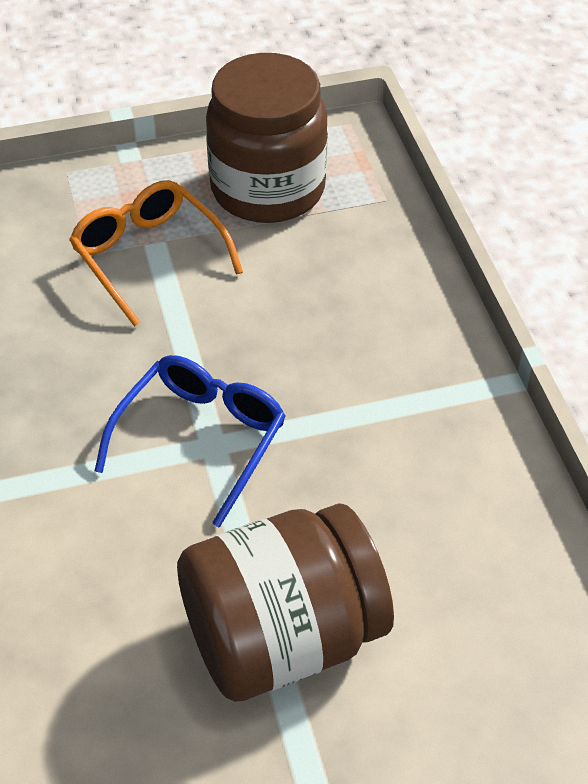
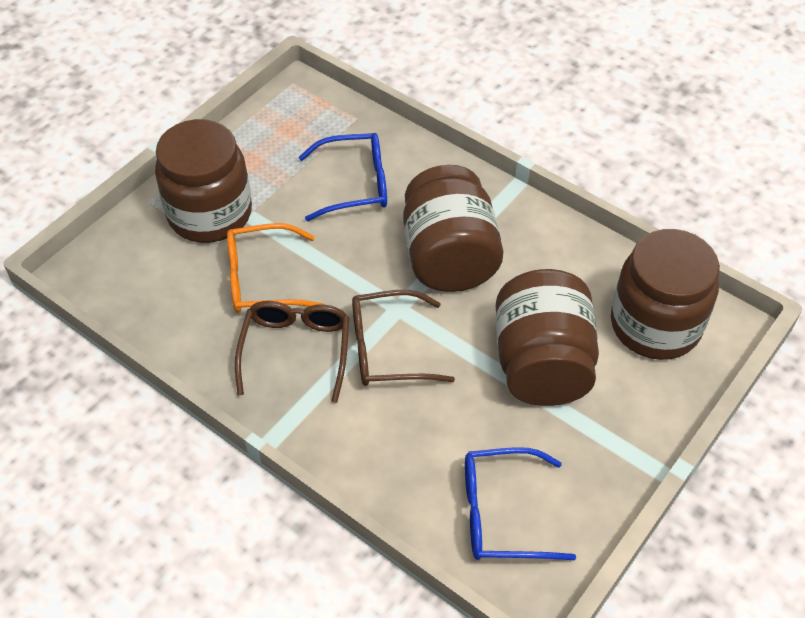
blue glasses: [95,355,286,528] = 1 -> [299,133,387,221] [465,447,576,560] = 2
brown glasses: none = 0 -> [235,301,349,403] [352,290,455,386] = 2
brown jar: [177,503,394,702] [206,53,328,223] = 2 -> [155,119,252,243] [403,165,503,292] [496,269,599,406] [611,229,720,360] = 4

